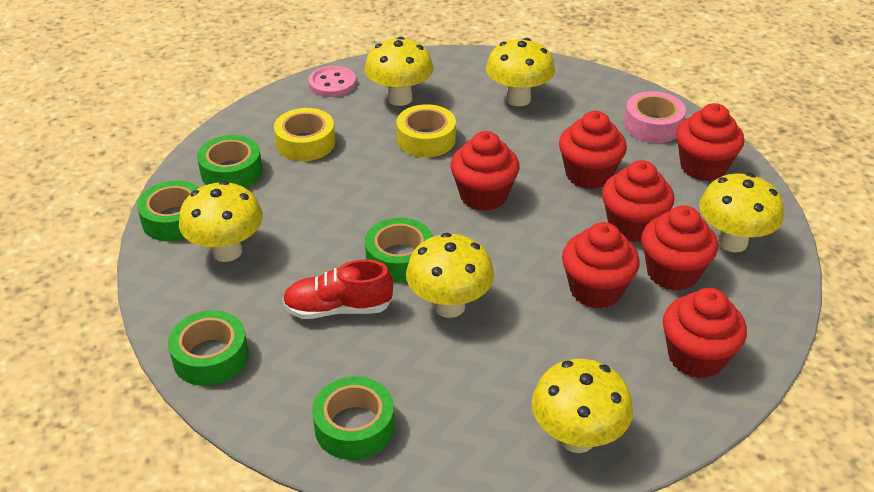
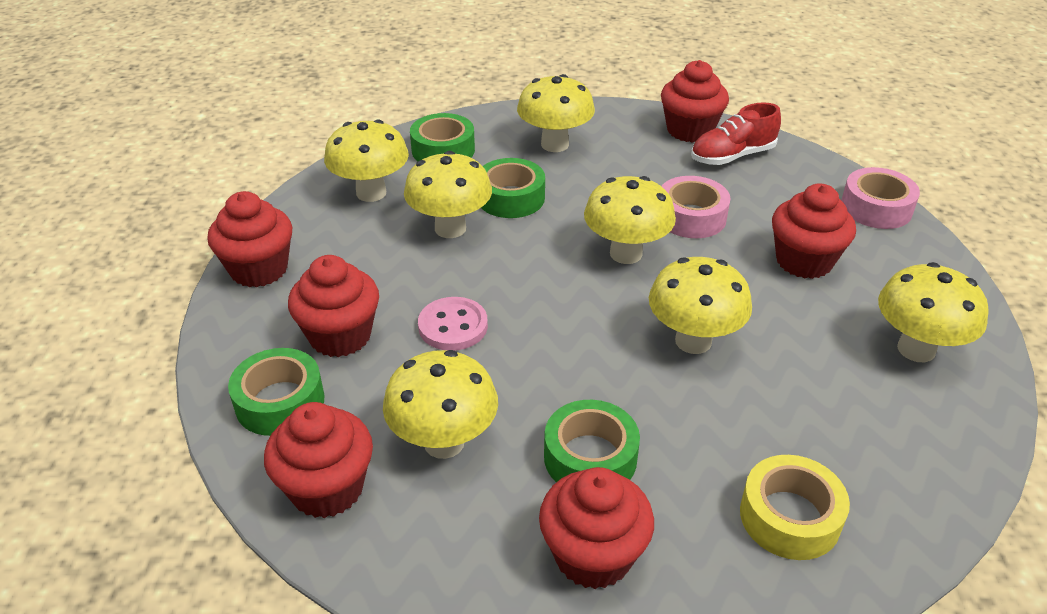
green tape: [137,181,199,241] [168,310,249,386] [197,135,262,188] [312,377,395,460] [365,218,433,283] = 5 -> [228,348,325,436] [410,113,475,161] [481,158,545,218] [544,400,640,482] = 4
pink tape: [624,91,686,143] = 1 -> [662,176,731,238] [841,167,920,229] = 2
red cupcake: [450,131,520,211] [559,111,627,189] [562,222,640,309] [602,160,674,242] [641,205,718,291] [663,288,747,379] [676,103,744,181] = 7 -> [207,191,292,287] [264,402,373,518] [288,255,379,357] [539,467,654,589] [661,60,729,143] [772,184,856,279] = 6
yellow mushroom: [179,181,263,262] [365,37,433,106] [406,233,494,318] [486,38,555,106] [532,359,633,453] [699,173,784,252] = 6 -> [324,120,409,202] [383,350,498,459] [404,151,492,238] [517,74,595,152] [584,176,676,264] [649,257,752,354] [878,262,989,362] = 7
yellow tape: [274,108,335,161] [396,104,456,157] = 2 -> [740,455,850,560] = 1

